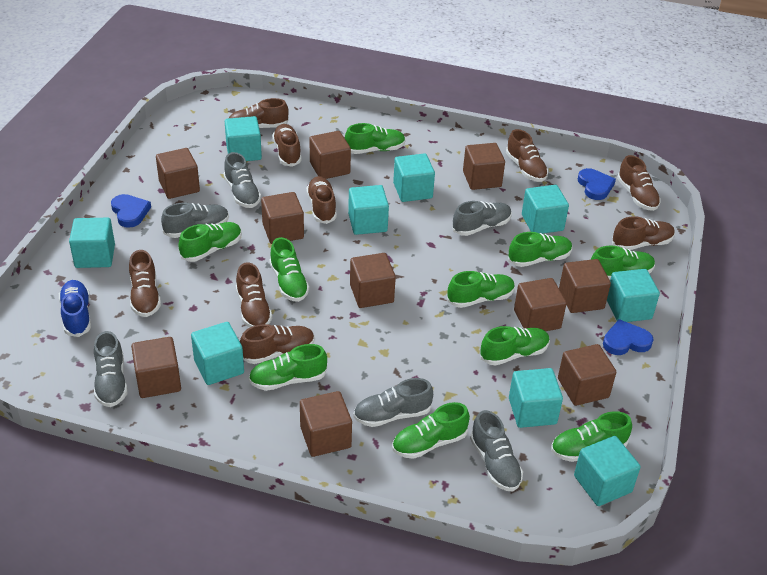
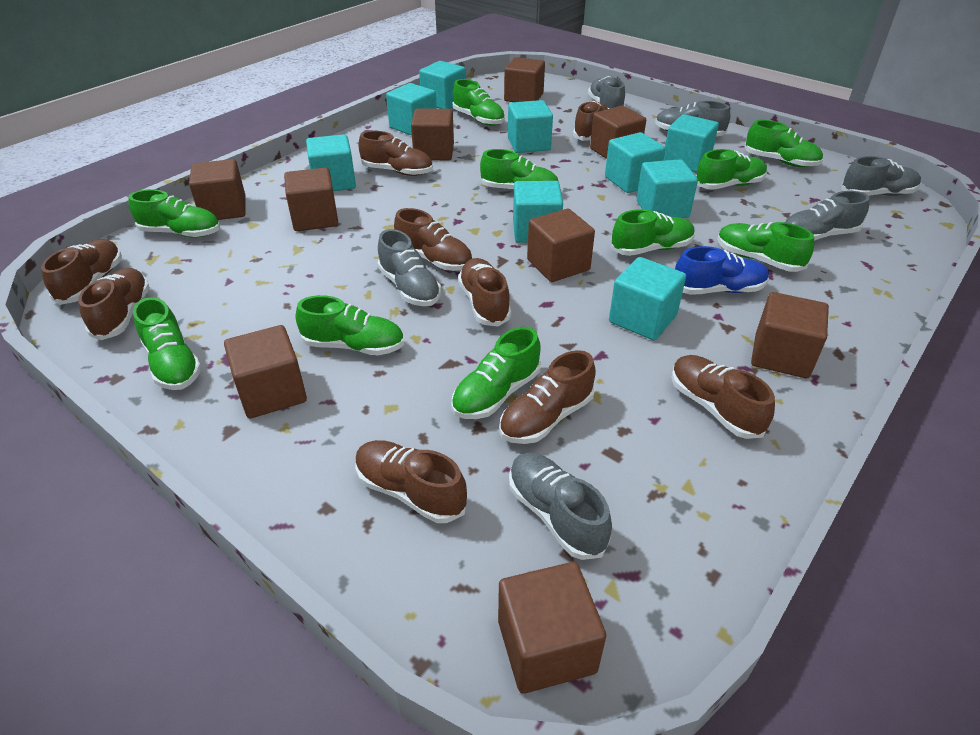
blue heart: [111,194,151,228] [578,168,616,200] [603,319,654,355] = 3 -> none = 0
brown cube: [131,337,181,398] [156,148,200,199] [261,192,304,244] [300,391,352,457] [309,131,351,179] [350,253,396,308] [463,143,505,190] [514,278,567,331] [558,344,616,406] [559,259,611,313] = 10 -> [189,159,246,220] [224,325,307,418] [284,167,339,231] [411,108,454,160] [498,562,606,694] [504,57,545,102] [527,209,595,282] [590,106,646,159] [751,292,829,378] = 9

